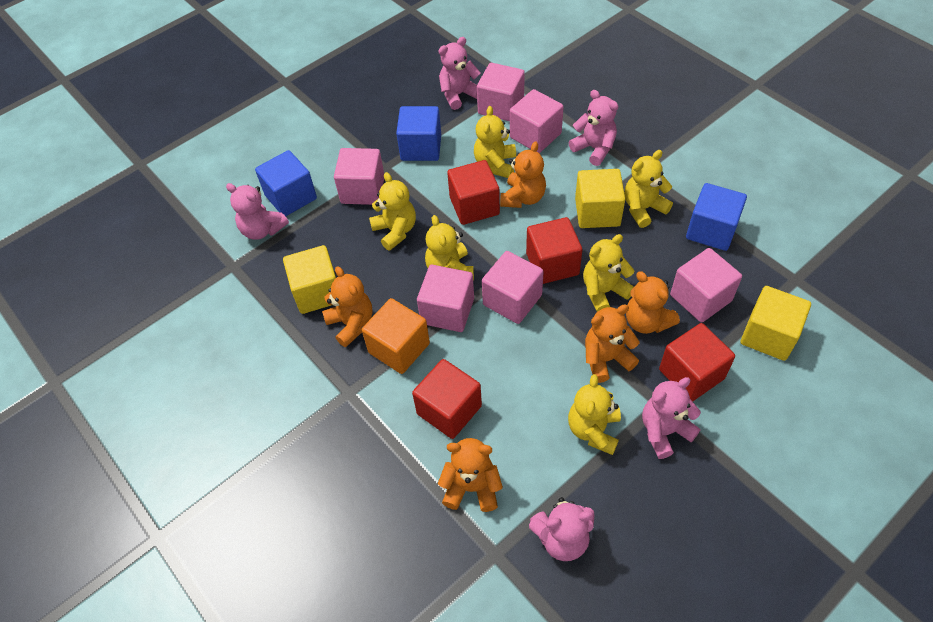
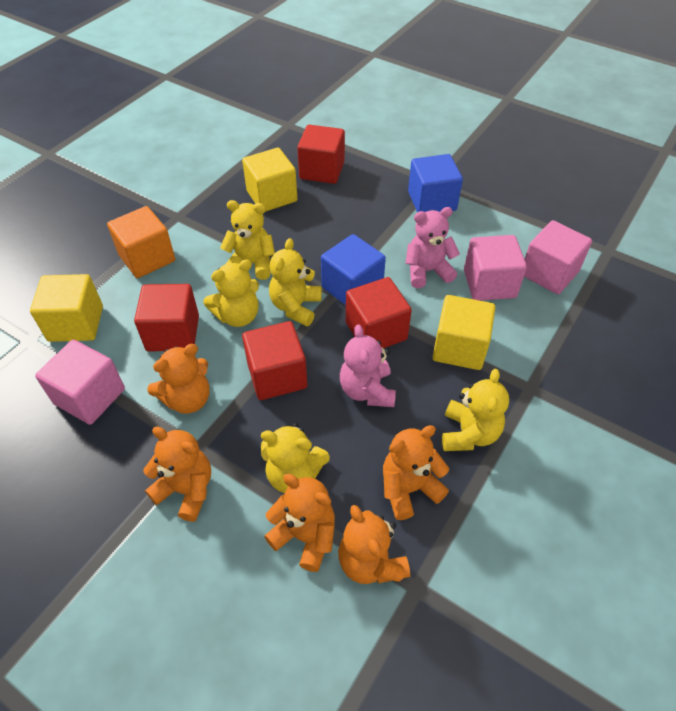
blue cube: [255,150,317,216] [396,106,441,161] [686,183,747,251] = 3 -> [321,234,386,305] [408,154,463,212] = 2
pink cube: [334,148,384,205] [417,265,474,332] [477,63,525,121] [482,251,544,324] [510,89,564,153] [670,248,742,323] = 6 -> [35,340,125,425] [464,235,527,301] [524,220,592,294] = 3
pink teddy bear: [226,183,289,240] [439,37,481,110] [529,497,594,561] [568,90,618,166] [642,377,701,459] = 5 -> [340,324,396,407] [405,207,460,288] = 2
yellow teddy bear: [369,172,416,251] [425,215,474,280] [474,106,516,178] [568,374,621,455] [583,234,634,312] [624,150,673,228] = 6 -> [203,260,259,327] [220,200,275,280] [261,423,330,493] [269,238,322,326] [442,369,509,451] = 5

